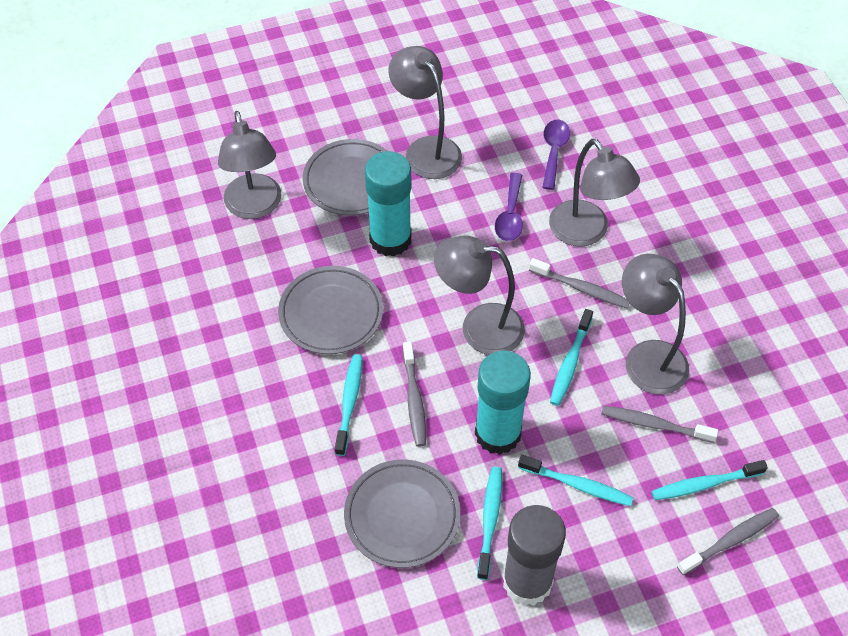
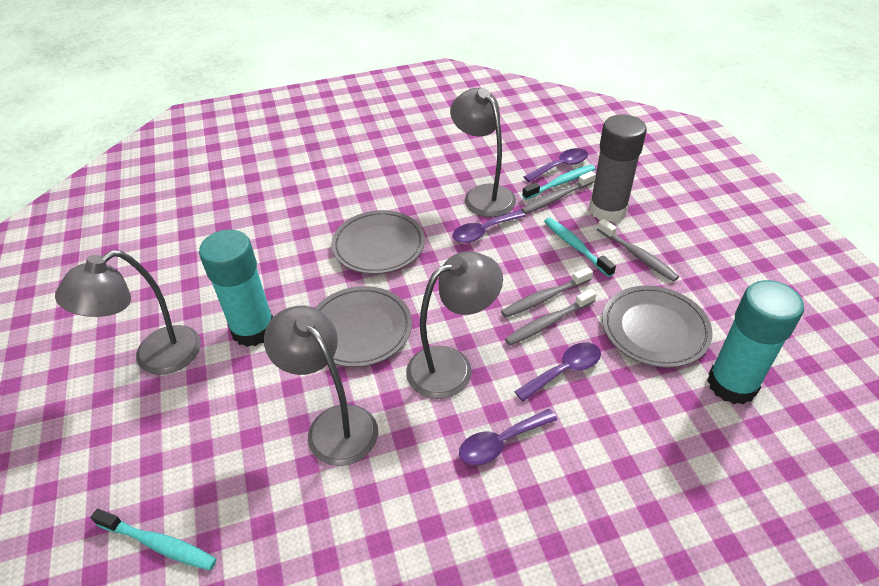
grey lamp: [218,111,282,219] [389,46,462,179] [434,236,525,355] [549,139,640,247] [622,253,689,395] = 5 -> [55,250,201,375] [264,305,378,466] [406,251,503,399] [450,88,516,217] = 4
purple spoon: [495,173,523,241] [542,120,570,190] = 2 -> [452,210,525,243] [459,409,557,465] [515,342,601,401] [524,148,588,182] = 4
turquoise toothbrush: [335,354,362,456] [477,467,502,580] [518,455,634,506] [550,309,593,406] [651,460,768,500] = 5 -> [90,509,217,571] [522,164,596,200] [544,217,616,277] = 3

